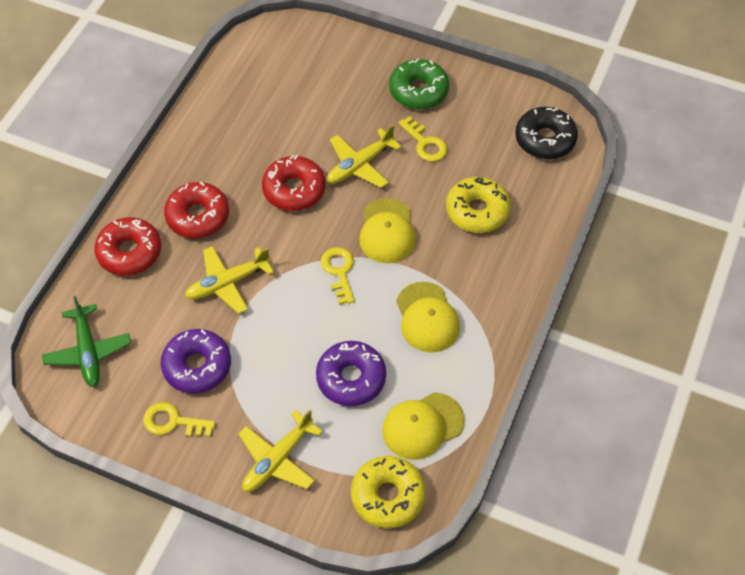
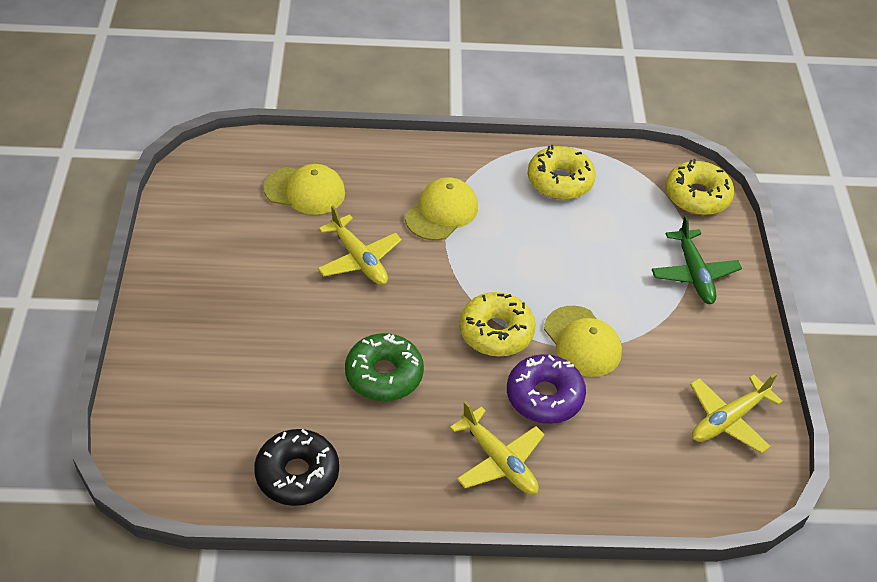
purple donut: [161,329,231,394] [316,341,386,406] = 2 -> [507,354,586,424] = 1
red donut: [94,217,161,276] [164,182,229,239] [262,155,326,211] = 3 -> none = 0
yellow donut: [351,456,426,528] [446,177,511,233] = 2 -> [459,292,536,357] [528,145,596,200] [666,159,734,215] = 3
yellow key: [143,402,216,437] [321,247,355,305] [399,116,447,162] = 3 -> none = 0

